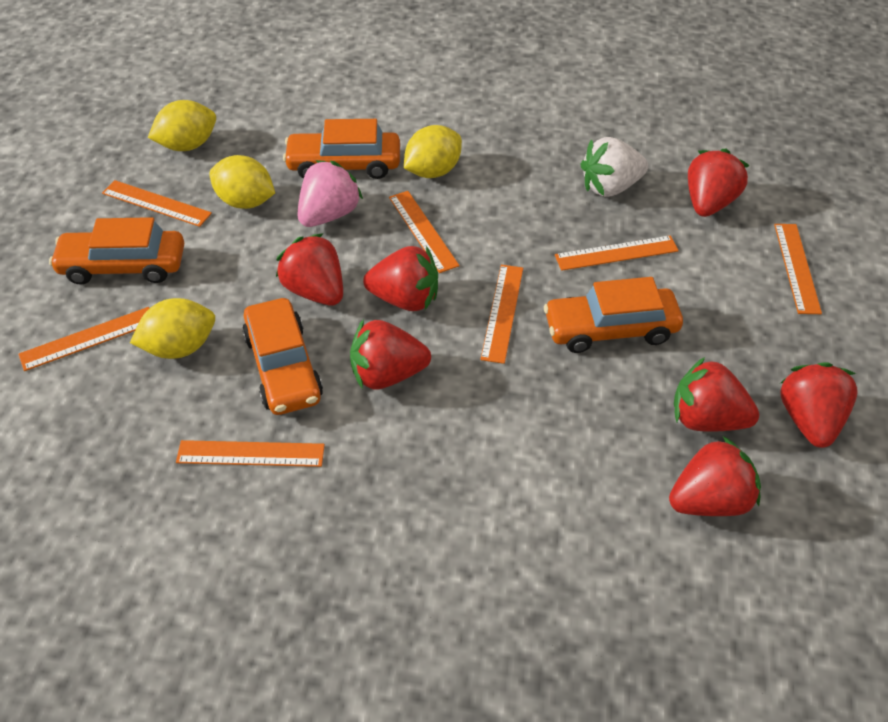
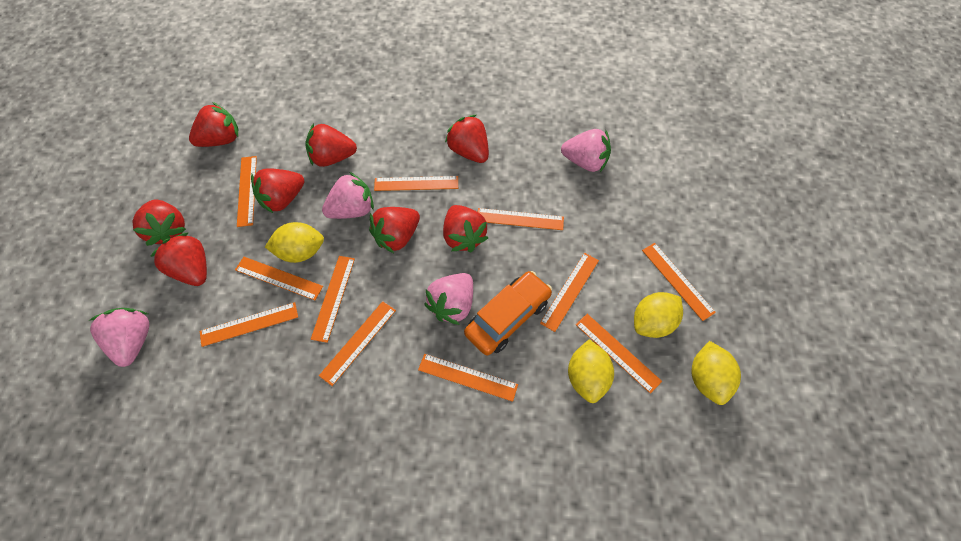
orange car: [49,217,184,285] [242,298,323,415] [283,119,400,179] [544,277,683,353] = 4 -> [464,271,552,355] = 1
orange ruler: [18,307,149,371] [102,180,212,227] [176,440,325,467] [389,191,460,273] [480,265,523,364] [555,235,679,271] [774,224,822,314] = 7 -> [200,302,298,347] [235,257,323,300] [237,156,257,227] [311,256,355,343] [319,301,396,386] [374,176,458,191] [418,354,518,402] [478,208,564,230] [540,253,599,332] [576,314,662,394] [642,243,716,321] = 11
pink strawberry: [297,160,363,227] = 1 -> [89,308,149,367] [322,172,374,219] [424,273,473,325] [561,129,611,172] = 4
red strawberry: [276,233,343,305] [350,319,431,390] [363,246,438,311] [669,436,761,516] [674,357,759,432] [688,148,750,217] [780,362,858,448] = 7 -> [132,200,186,246] [150,232,207,286] [189,102,238,147] [251,168,305,214] [306,124,357,167] [369,207,420,253] [443,205,488,252] [445,115,489,163] = 8
white strawberry: [580,137,648,197] = 1 -> none = 0

